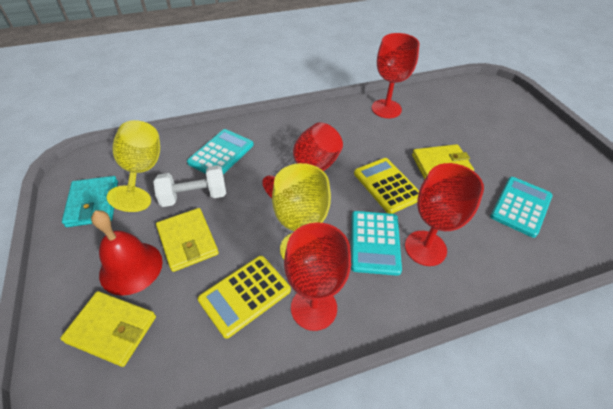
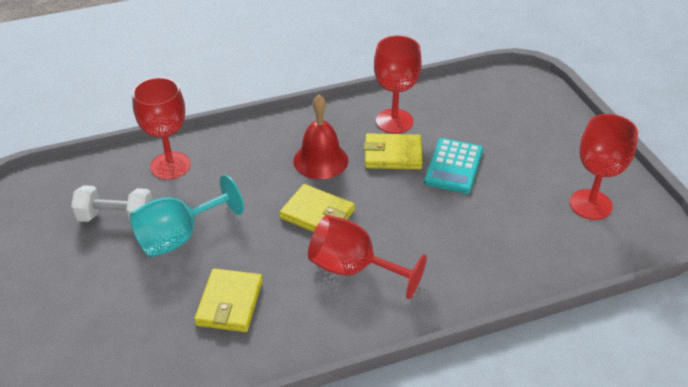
turquoise calculator: [187,129,254,174] [351,211,402,276] [490,177,553,238] = 3 -> [424,138,483,194] = 1
turquoise goblet: none = 0 -> [130,175,244,257] = 1
turquoise wallet: [62,176,118,227] = 1 -> none = 0
yellow calculator: [198,256,291,339] [354,158,419,214] = 2 -> none = 0
yellow goblet: [107,120,160,212] [272,163,331,259] = 2 -> none = 0

